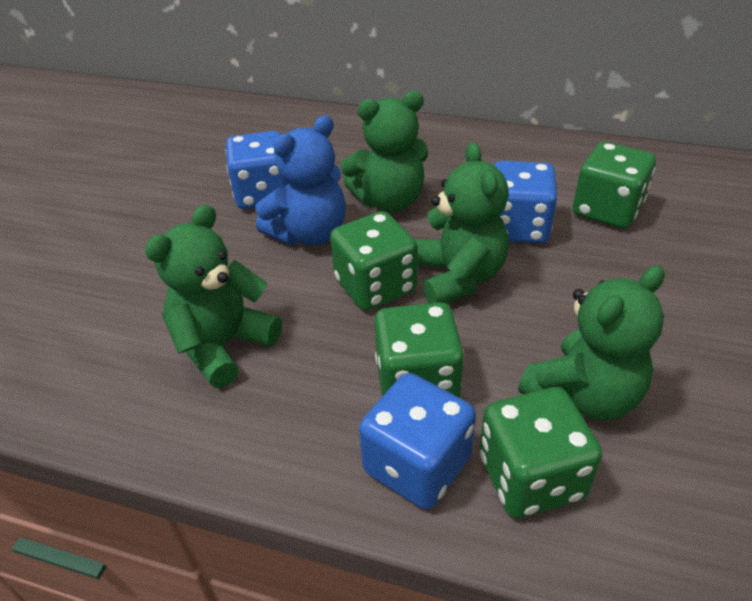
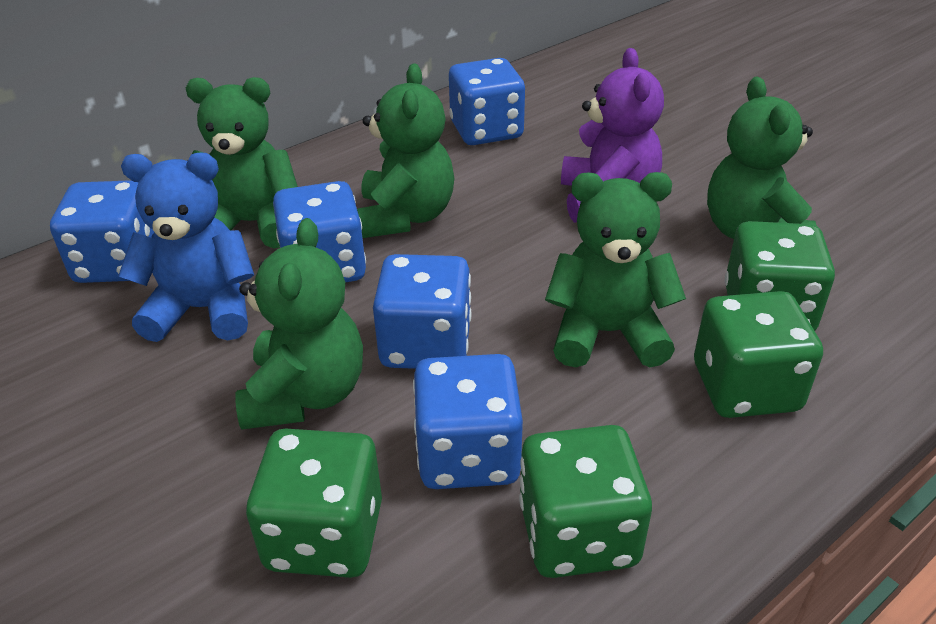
blue dice: [225,131,288,209] [359,373,476,509] [494,161,558,244] = 3 -> [50,180,154,283] [273,181,366,283] [373,254,471,369] [413,354,523,489] [449,58,525,145] = 5
green teddy bear: [145,204,282,388] [340,91,428,212] [415,142,509,303] [518,265,665,420] = 4 -> [186,77,298,248] [235,218,363,430] [357,63,454,238] [545,172,686,367] [707,77,817,239] = 5
purple teddy bear: none = 0 -> [561,48,664,223] = 1

